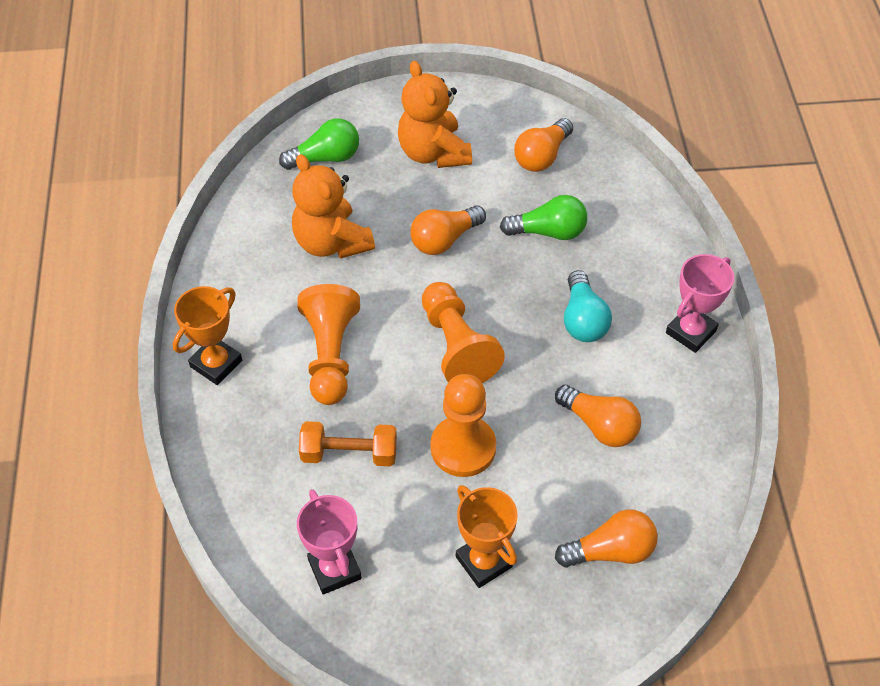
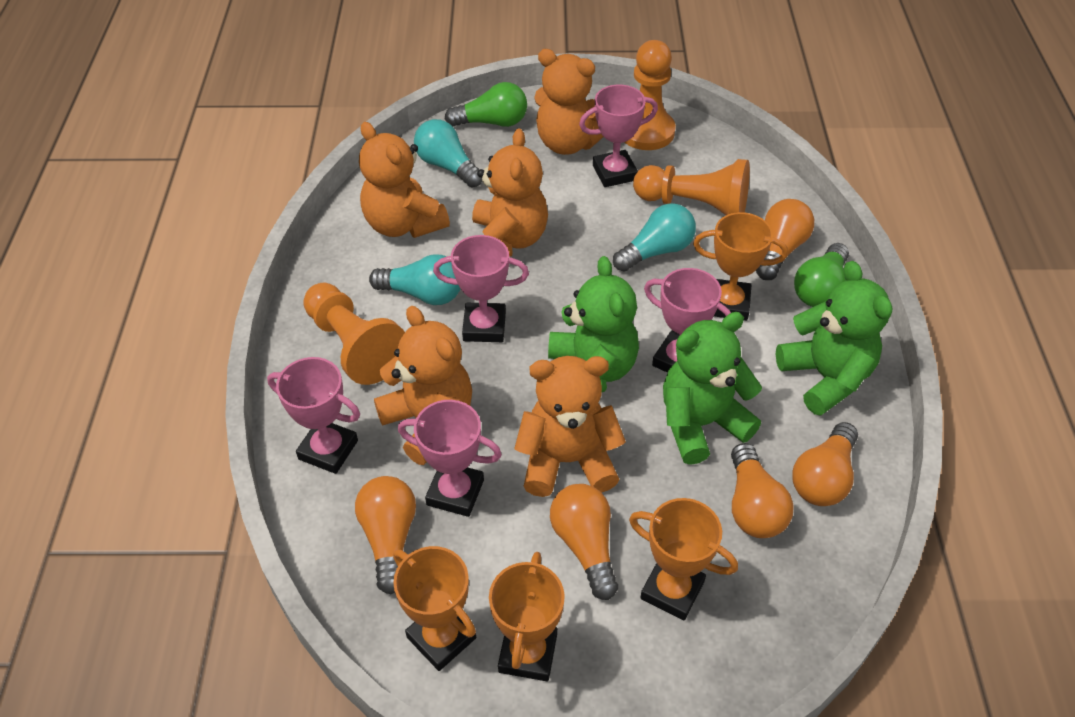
green teddy bear: none = 0 -> [548,256,639,392] [663,312,762,465] [776,261,893,416] = 3
orange dumbbell: [299,421,397,466] = 1 -> none = 0
orange light bulb: [410,205,486,255] [514,118,573,172] [555,385,641,447] [555,509,658,568] = 4 -> [355,476,416,594] [550,484,618,600] [731,443,794,538] [756,199,814,280] [792,422,858,506] = 5
orange teddy bear: [292,154,375,259] [398,61,472,168] = 2 -> [359,122,450,238] [374,306,472,465] [472,128,548,257] [514,356,626,497] [534,49,603,155] = 5
orange trophy: [173,286,242,385] [456,485,518,588] = 2 -> [393,546,476,671] [489,552,565,681] [629,498,738,620] [693,212,788,321] = 4
pink trophy: [297,489,362,595] [666,254,734,353] = 2 -> [267,357,360,474] [398,400,502,517] [433,235,529,342] [579,85,658,187] [644,268,731,373] = 5
turquoise light bulb: [564,270,612,342] = 1 -> [369,254,461,305] [414,119,482,188] [613,203,696,272] = 3

